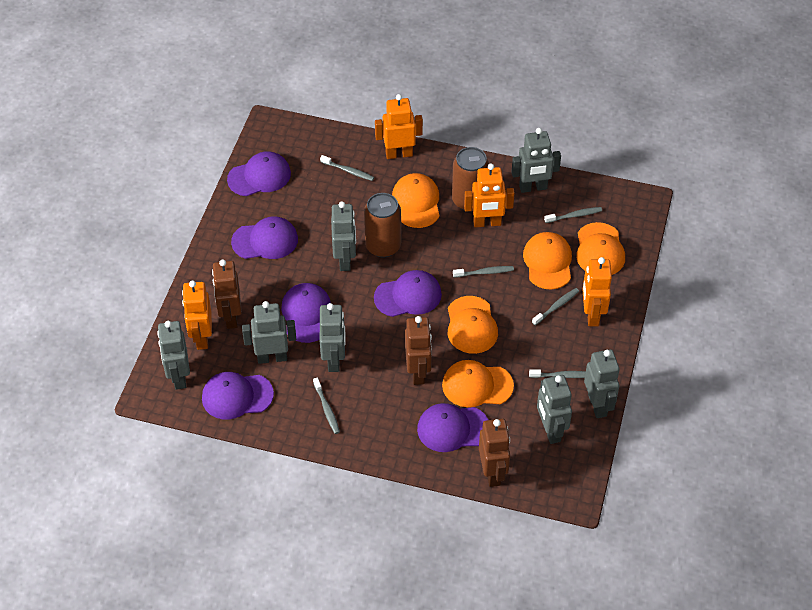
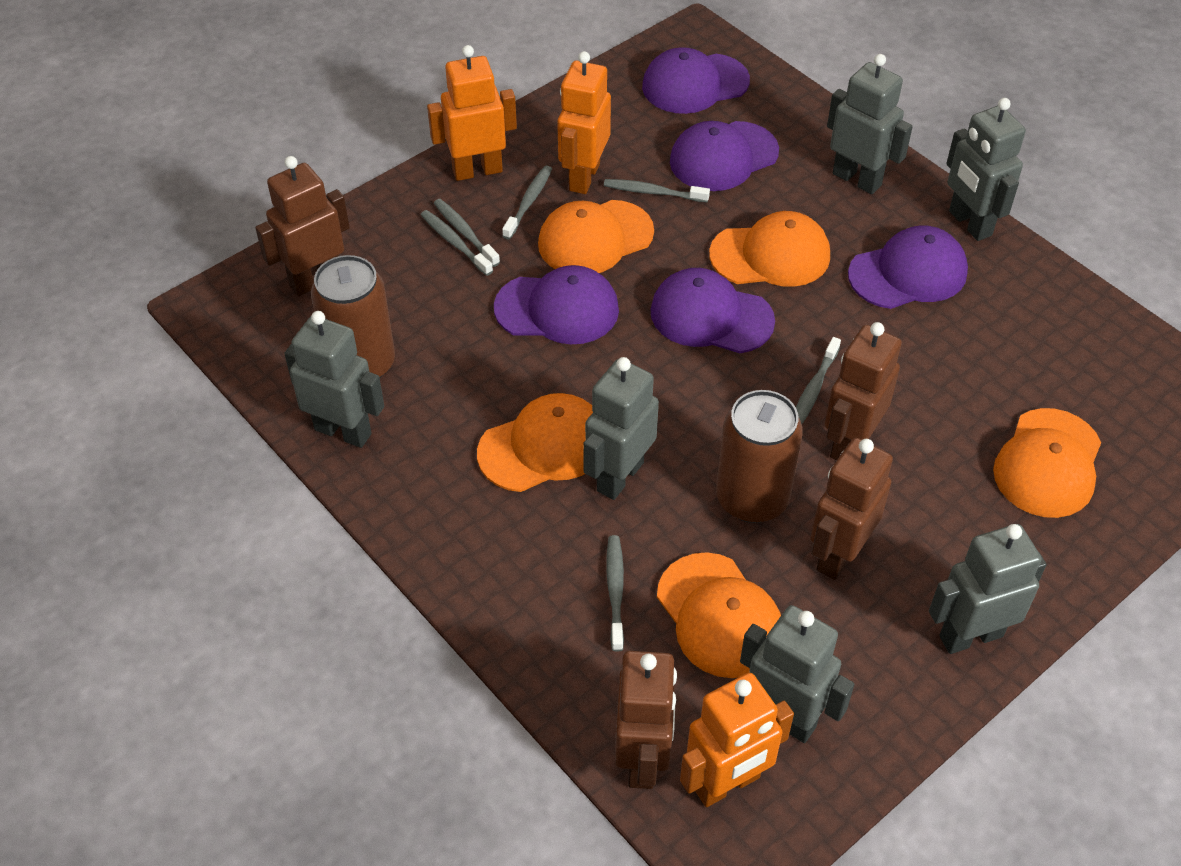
brown robot: [212,259,242,329] [405,316,432,385] [479,419,510,487] = 3 -> [255,156,350,296] [615,651,677,789] [810,438,893,580] [824,322,902,460] = 4
grey robot: [157,321,190,390] [242,301,296,364] [320,303,345,372] [331,202,356,271] [511,128,561,193] [537,375,572,444] [584,349,620,418] = 7 -> [284,311,384,448] [583,357,659,500] [740,605,854,743] [827,54,913,194] [929,524,1047,654] [946,98,1026,241] = 6
orange robot: [182,280,212,350] [375,94,423,159] [464,164,514,227] [582,257,612,326] = 4 -> [427,45,517,181] [557,51,611,194] [680,673,794,807] = 3
purple cap: [202,372,274,420] [227,151,291,196] [231,216,298,259] [281,283,331,343] [374,270,442,317] [417,403,489,452] = 6 -> [494,265,619,344] [642,47,750,114] [650,268,775,353] [670,121,779,191] [848,225,968,309] = 5

